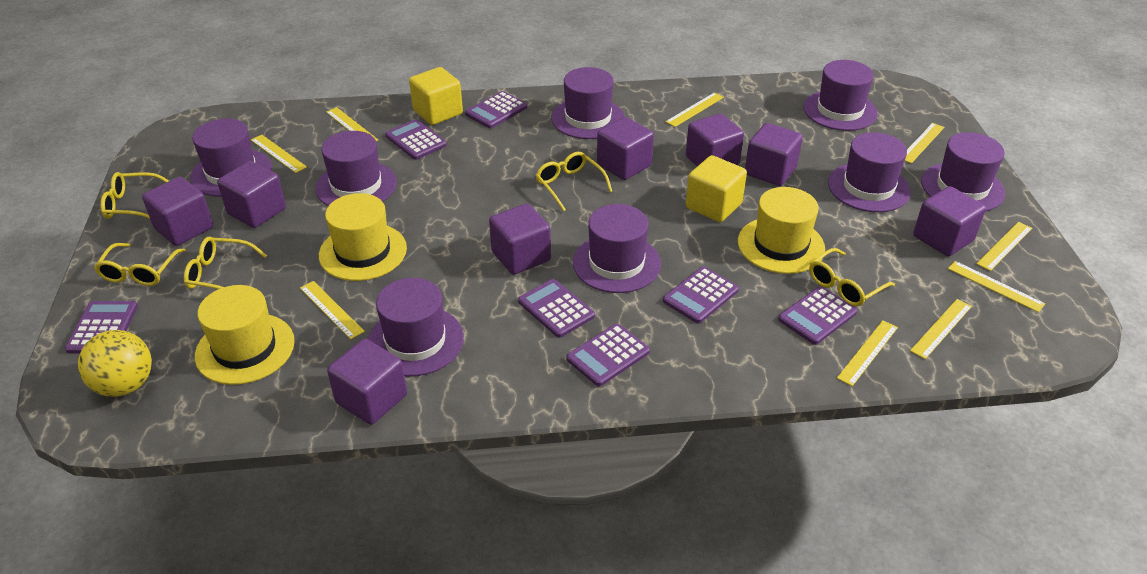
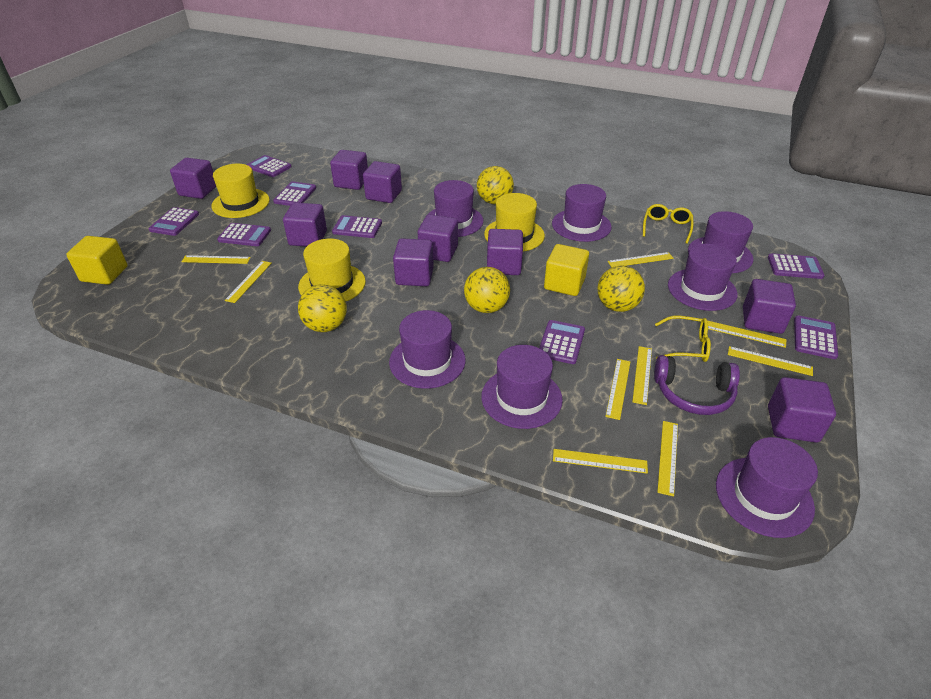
purple calculator: [65,301,138,354] [385,119,447,160] [465,91,527,128] [518,279,595,338] [566,324,650,386] [663,267,739,323] [778,286,857,345] = 7 -> [149,207,199,236] [217,223,271,246] [247,155,292,177] [273,181,316,206] [332,215,382,238] [539,320,585,364] [768,253,825,279] [794,315,838,359] = 8
purple cube: [142,177,213,246] [217,161,286,228] [327,339,407,425] [489,203,551,275] [597,117,654,180] [686,113,744,166] [745,123,803,186] [913,186,986,256] = 8 -> [170,158,216,199] [283,203,327,247] [330,150,368,190] [363,161,402,203] [393,238,434,286] [418,214,458,262] [487,229,523,275] [743,279,796,334] [768,377,836,443] = 9
purple hat: [190,119,272,197] [315,131,397,206] [368,278,464,377] [551,67,625,139] [573,204,661,293] [803,60,878,131] [828,132,911,212] [921,132,1005,211] = 8 -> [389,310,466,389] [428,180,483,237] [481,345,563,429] [552,184,612,242] [668,244,737,311] [688,211,753,273] [716,437,818,538] = 7
purple headphones: none = 0 -> [654,355,740,415] = 1
yellow ball: [78,330,152,397] = 1 -> [298,284,347,332] [464,267,510,313] [477,166,514,204] [597,265,645,312] = 4
yellow glasses: [94,243,186,286] [100,172,169,219] [184,237,267,289] [535,152,613,212] [809,248,895,306] = 5 -> [643,204,693,244] [655,316,711,362] = 2

